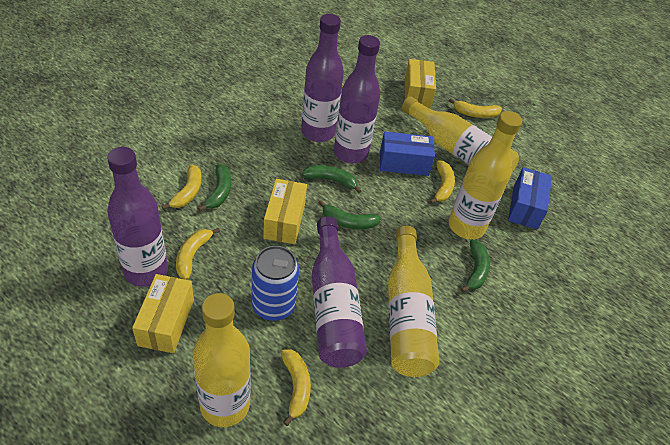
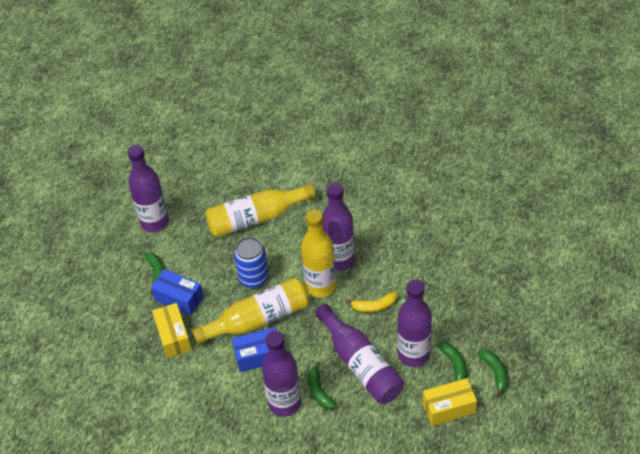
purple bottle: [107,147,168,287] [301,14,344,142] [312,216,367,368] [334,35,380,164] = 4 -> [127,145,169,232] [262,331,301,417] [315,304,404,403] [322,182,355,271] [397,279,432,367] = 5
yellow banana: [161,164,201,210] [176,227,220,280] [281,349,311,426] [430,160,455,204] [449,98,502,118] = 5 -> [346,292,397,313] = 1
yellow bottle: [192,293,251,427] [388,225,439,377] [401,96,519,174] [449,111,522,239] = 4 -> [192,278,309,345] [205,184,316,237] [301,209,336,298] = 3
yellow box: [132,274,194,353] [263,179,307,244] [405,59,436,109] = 3 -> [152,303,192,358] [423,378,477,426] = 2

